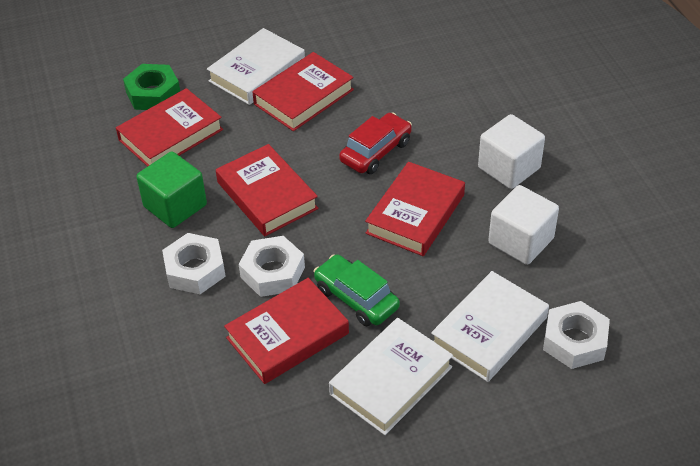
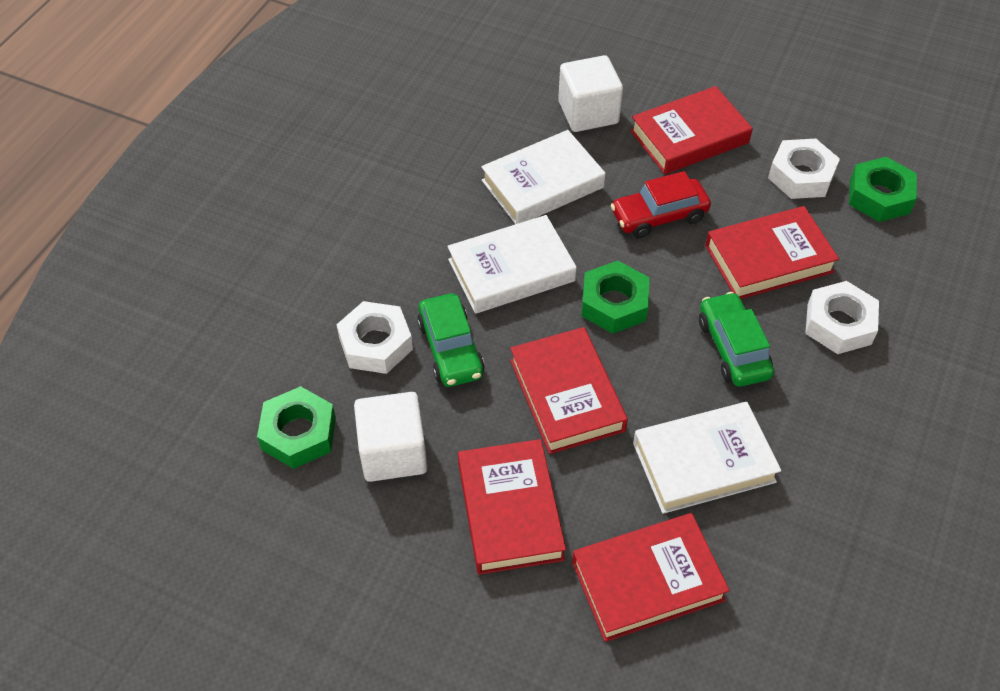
green car: [314,254,400,326] = 1 -> [417,294,485,387] [699,292,774,387] = 2
green cube: [136,151,207,228] = 1 -> none = 0
green nut: [123,64,180,110] = 1 -> [257,386,336,469] [581,261,649,334] [849,157,917,222] = 3

